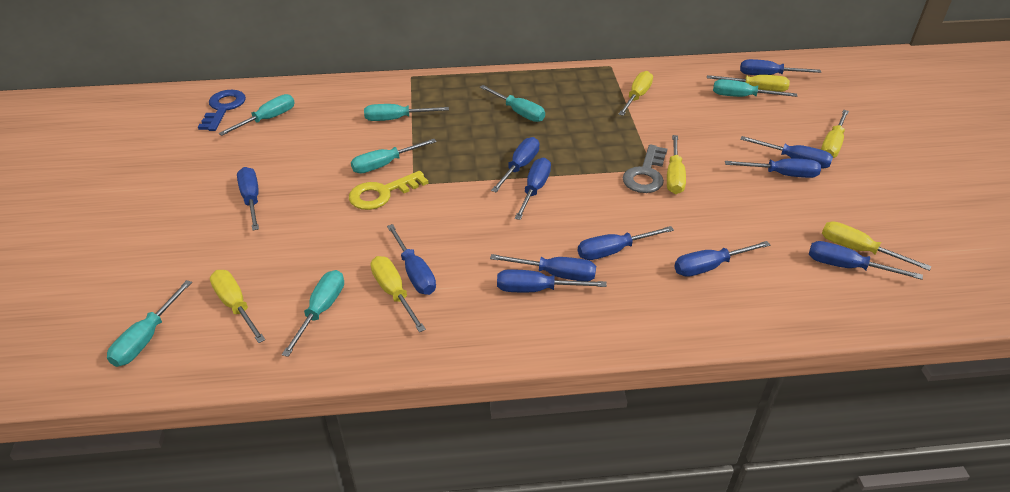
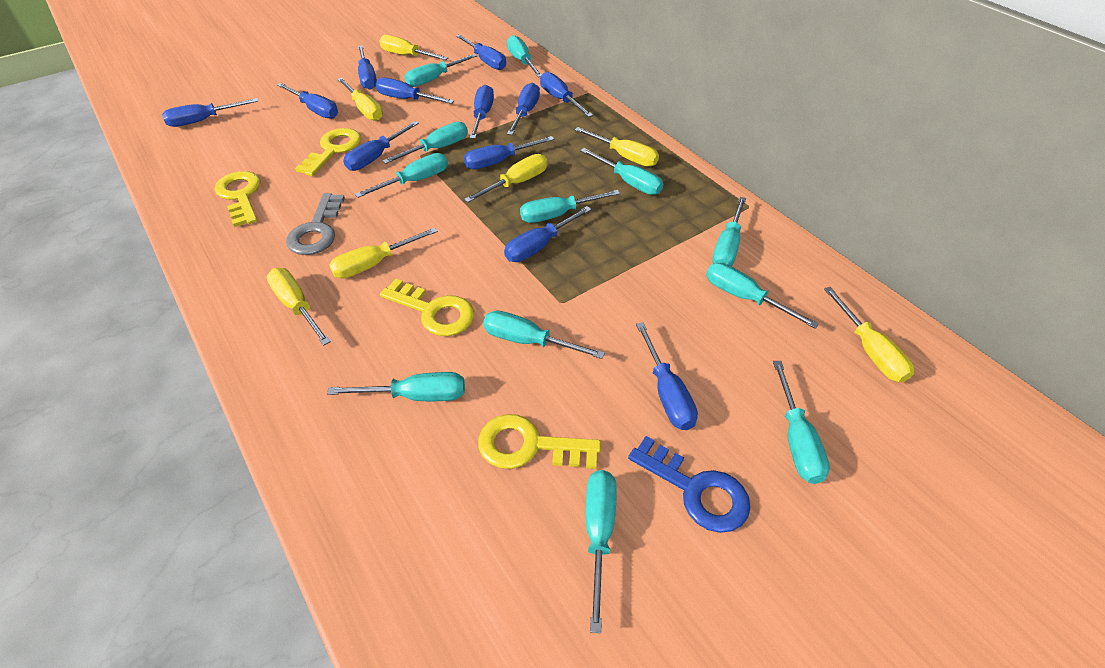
turquoise screwdriver: [107,280,192,367] [218,94,295,136] [282,270,344,357] [351,139,437,174] [364,104,449,121] [480,85,545,122] [713,79,797,97] = 7 -> [327,372,465,401] [355,153,448,198] [382,122,468,164] [405,54,477,87] [483,310,605,359] [507,35,542,78] [520,190,620,223] [580,148,663,195] [586,470,617,633] [706,263,819,329] [712,197,746,267] [773,361,830,484] = 12
yellow key: [349,171,429,210] = 1 -> [215,171,261,227] [295,128,361,176] [380,279,474,336] [478,414,601,469] = 4

